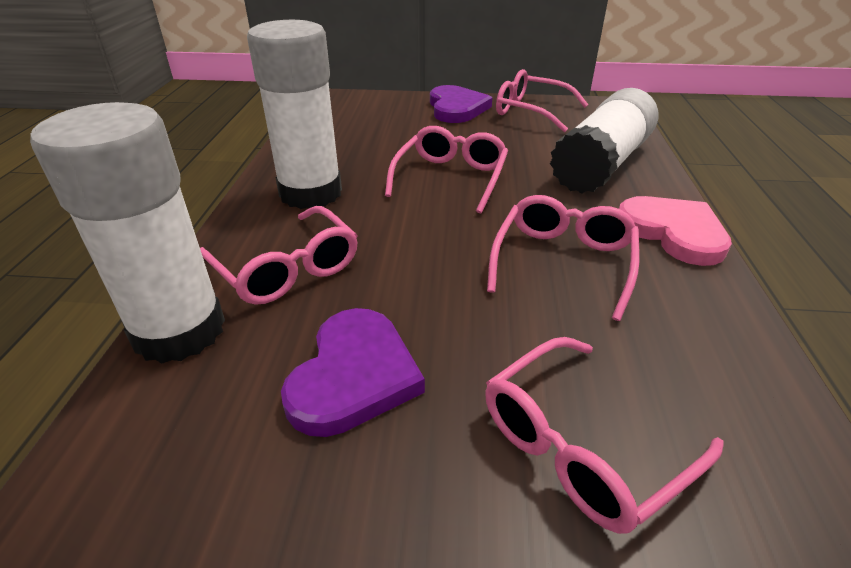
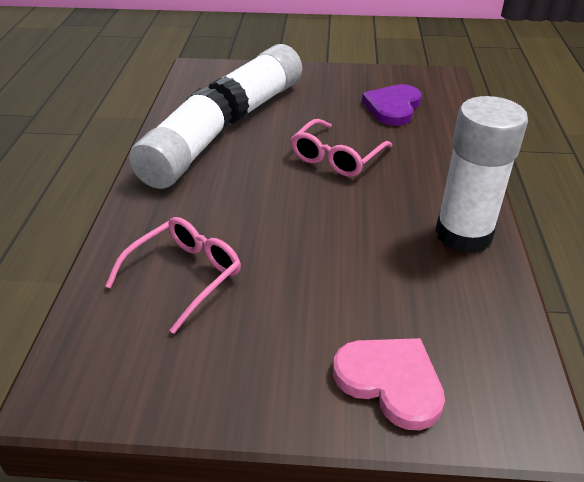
pink glasses: [200,206,358,305] [385,126,508,214] [485,337,723,534] [487,195,639,321] [496,69,589,132] = 5 -> [105,217,241,334] [291,119,392,177] = 2
purple heart: [281,308,425,437] [430,85,493,123] = 2 -> [362,84,422,126] = 1

